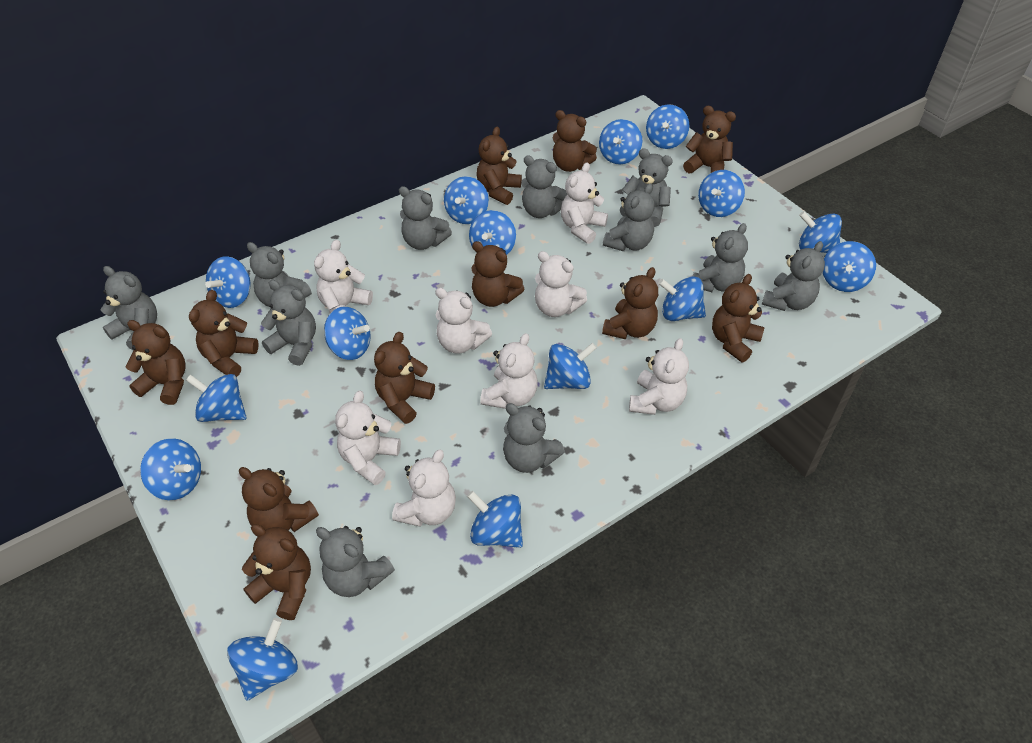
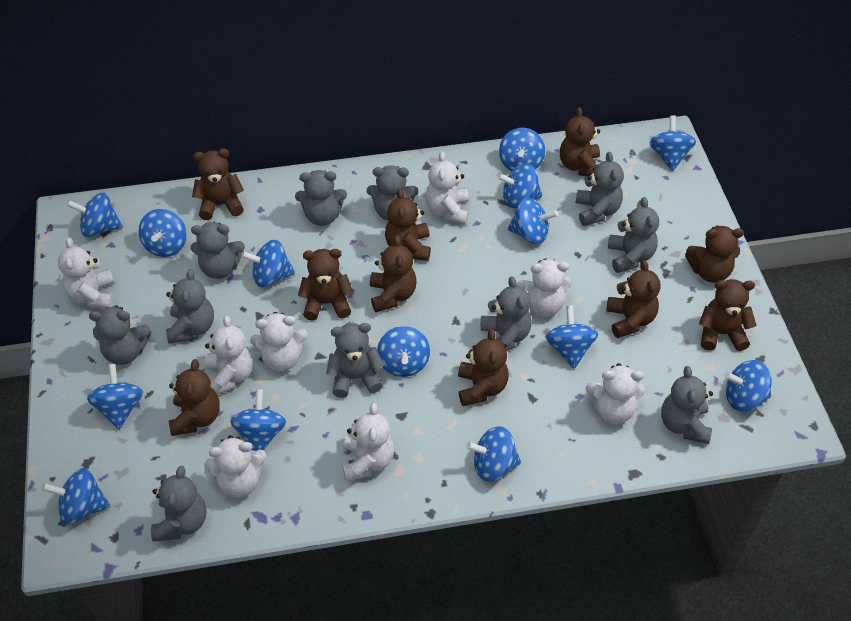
blue spinning top: [140,438,201,500] [186,374,246,422] [205,256,251,308] [227,618,298,700] [324,306,371,360] [444,176,489,224] [467,491,523,548] [469,210,516,255] [544,343,597,389] [599,119,642,164] [646,104,689,149] [658,276,706,321] [698,170,745,217] [799,211,842,253] [823,241,876,292] = 15 -> [42,468,110,525] [67,193,123,237] [87,364,143,429] [138,209,187,257] [230,389,286,451] [241,240,295,287] [377,326,430,377] [466,426,521,482] [497,164,542,208] [499,128,545,171] [508,198,558,244] [545,305,598,369] [650,115,696,171] [724,360,772,412] = 14
brown teddy bear: [126,320,186,405] [189,290,259,377] [239,467,319,532] [242,524,311,620] [374,332,435,424] [471,241,525,307] [477,127,522,205] [552,110,597,172] [602,267,658,339] [683,106,736,174] [712,274,764,362] = 11 -> [169,359,220,436] [192,149,244,220] [298,249,353,321] [370,235,417,312] [385,188,431,261] [458,329,509,406] [560,107,600,177] [607,260,661,338] [685,225,744,283] [699,279,757,351] = 10

